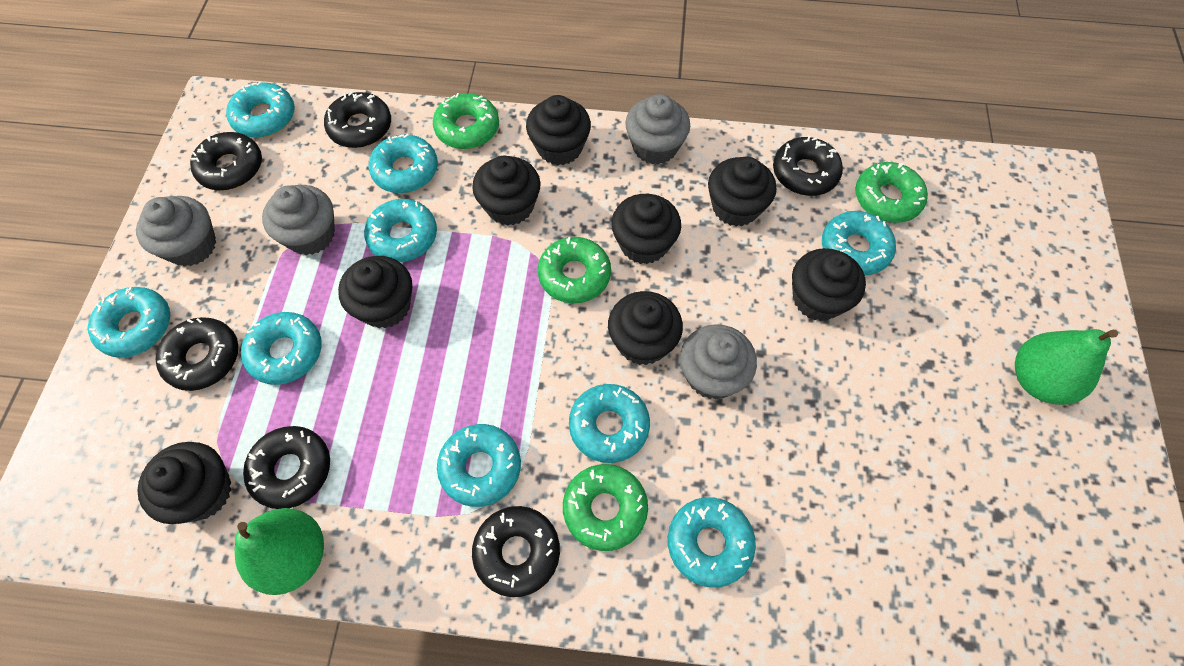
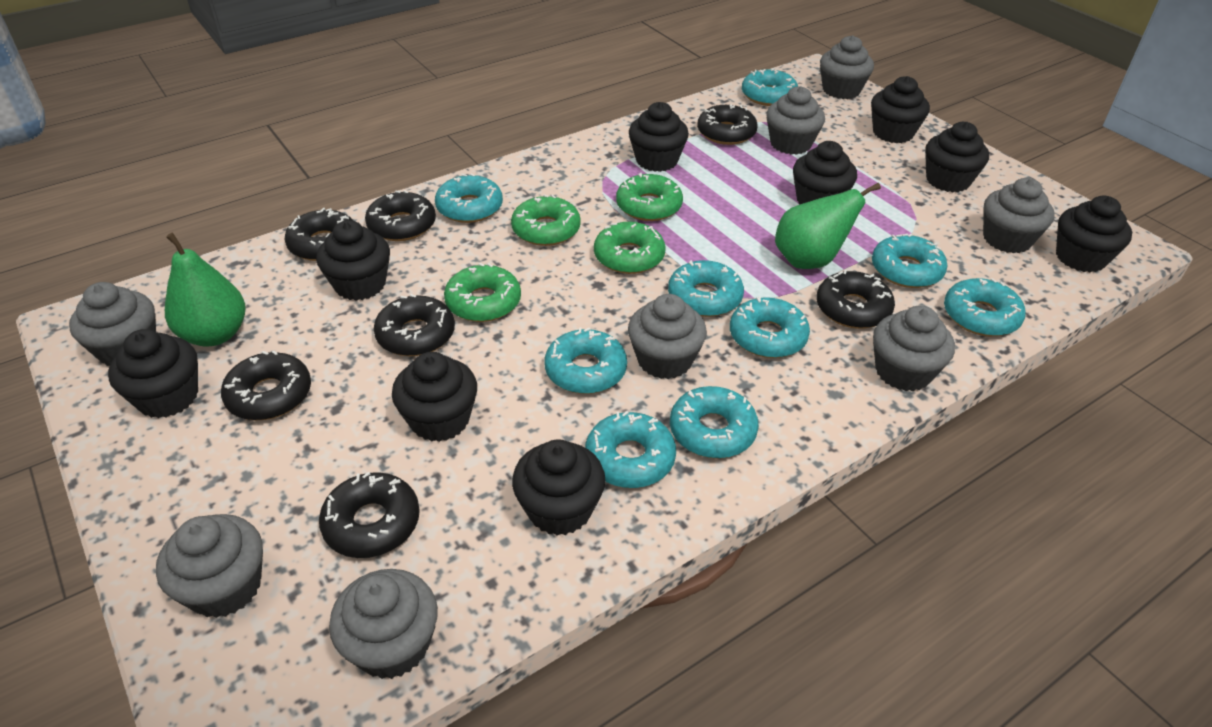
black cupcake: [137,442,232,524] [338,256,412,328] [472,156,541,226] [526,95,591,165] [608,291,683,365] [611,194,681,264] [708,157,776,226] [792,248,866,321] = 8 -> [108,329,198,418] [316,220,390,301] [392,352,477,442] [512,439,605,536] [629,102,689,172] [793,141,857,204] [871,76,930,143] [925,122,989,192] [1056,196,1132,273] = 9
black donut: [156,317,238,391] [190,132,262,191] [243,426,330,509] [324,92,391,148] [472,506,560,597] [773,136,843,196] = 6 -> [221,350,311,420] [285,208,353,261] [319,472,420,558] [365,190,436,241] [374,294,455,356] [697,105,758,145] [816,270,895,329] = 7
grey cupcake: [136,196,216,267] [262,185,335,255] [625,94,690,164] [680,324,757,399] = 4 -> [69,282,156,366] [156,514,263,618] [329,569,438,679] [628,294,707,379] [766,86,825,155] [820,35,874,99] [873,305,955,391] [983,178,1055,254] = 8

